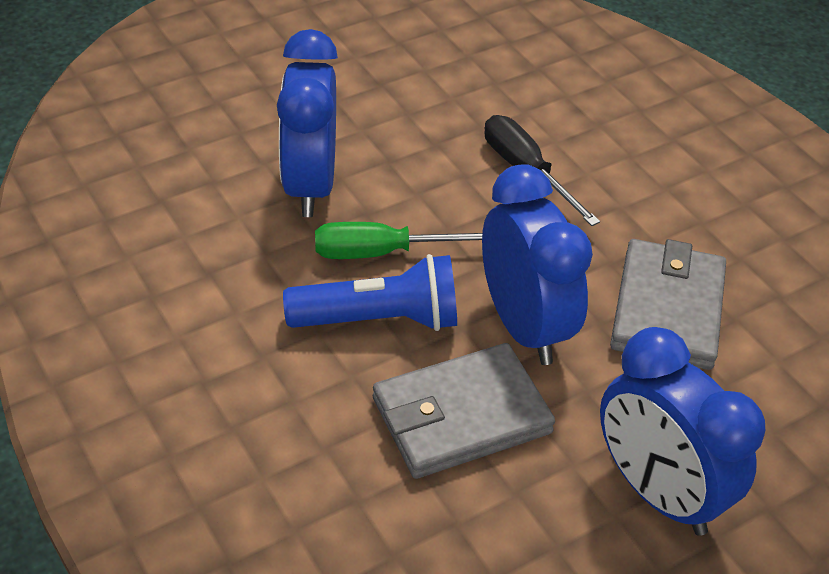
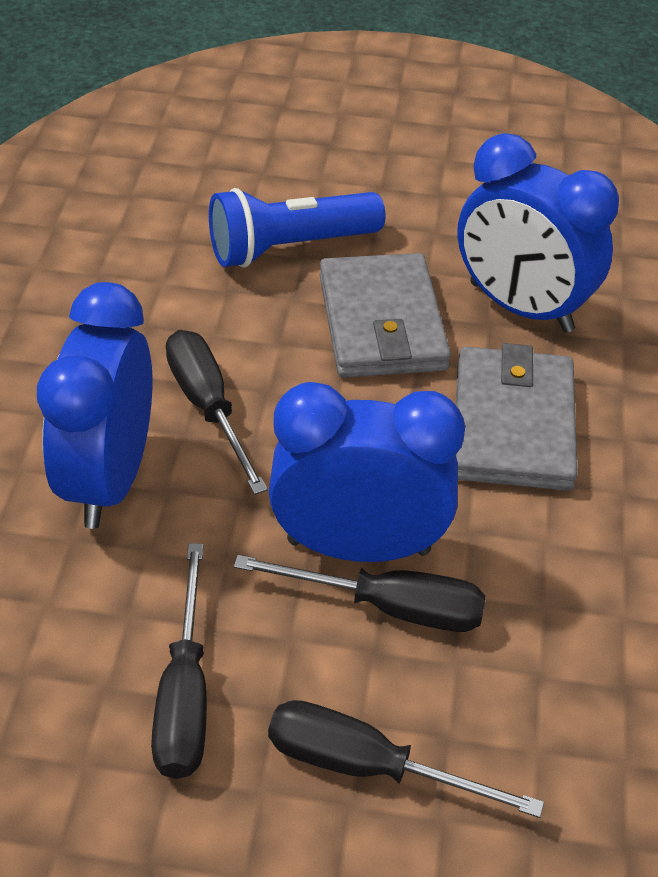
black screwdriver: [485,115,600,226] = 1 -> [151,543,207,779] [166,330,268,495] [234,555,486,632] [268,700,544,818] = 4
green screwdriver: [315,222,482,259] = 1 -> none = 0

